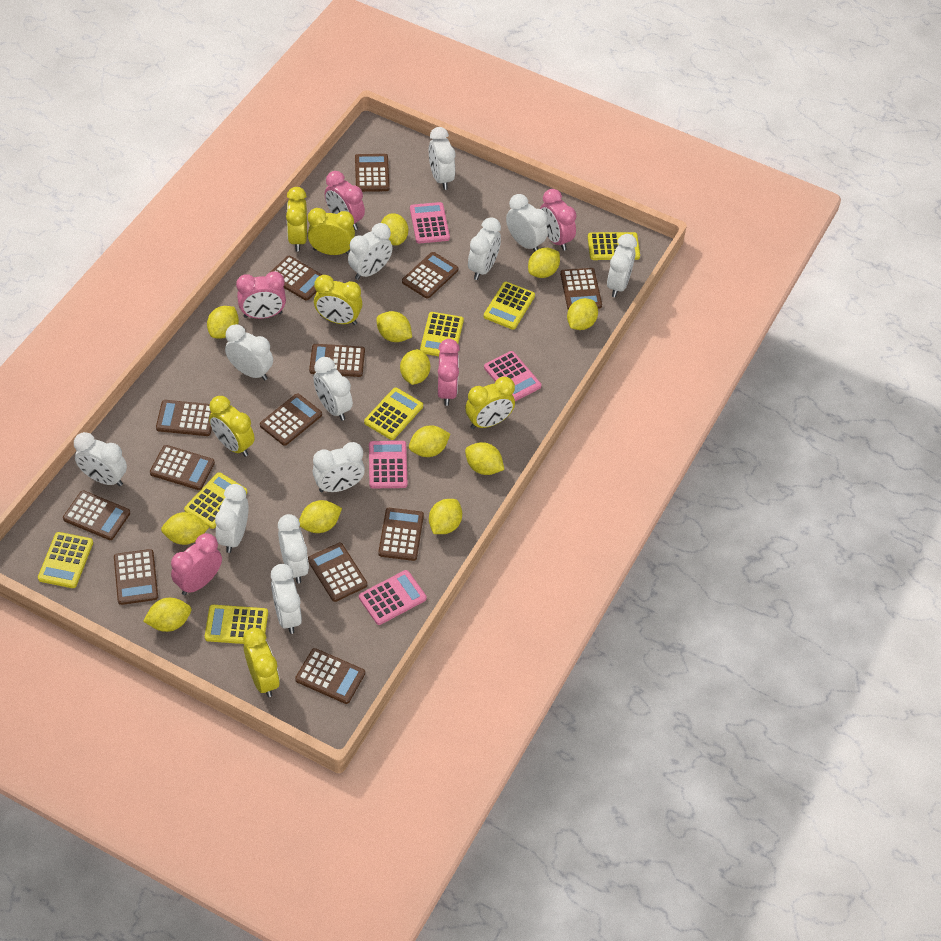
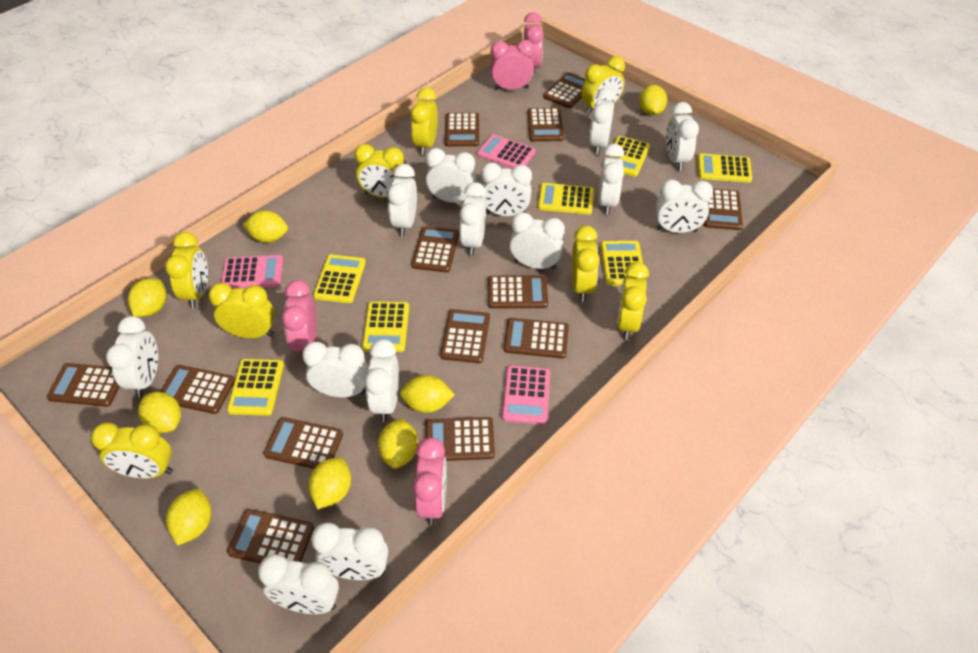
pink calculator: [359,570,427,625] [369,441,407,488] [410,202,450,244] [484,351,541,401] = 4 -> [221,255,283,289] [477,134,536,169] [502,365,550,425] = 3
pink clock: [171,533,222,595] [236,271,286,319] [325,171,365,230] [438,339,460,406] [540,189,576,251] = 5 -> [282,280,317,359] [413,437,447,525] [490,40,534,90] [524,12,544,75] = 4
white clock: [74,432,127,486] [215,484,249,553] [225,324,273,380] [271,564,302,634] [278,514,309,584] [313,357,353,421] [313,442,365,492] [348,223,393,280] [429,127,455,190] [468,217,501,280] [506,194,548,252] [607,234,637,297] = 12 -> [106,316,158,397] [258,554,339,614] [302,342,368,397] [311,523,388,580] [364,339,399,422] [387,164,417,236] [425,148,476,203] [459,182,486,256] [481,163,532,216] [510,212,565,270] [589,87,616,155] [599,144,624,215] [656,179,713,233] [666,102,699,171] = 14
yellow clock: [209,396,255,457] [243,628,280,697] [286,187,307,252] [308,208,355,255] [314,275,362,325] [465,376,515,429] = 6 -> [91,422,173,478] [165,232,208,308] [208,283,274,338] [354,144,404,198] [410,87,438,155] [572,226,600,302] [581,56,625,115] [617,262,649,340] = 8
yellow lemon: [143,598,191,632] [161,512,209,545] [207,306,239,339] [299,500,342,533] [376,311,412,342] [381,213,408,246] [400,349,430,385] [409,425,450,457] [429,499,462,534] [465,442,504,475] [528,248,560,278] [567,298,598,330] = 12 -> [128,278,167,317] [138,392,181,433] [166,489,211,546] [243,211,288,243] [308,457,351,509] [378,418,418,469] [400,375,455,413] [639,85,667,115] = 8

